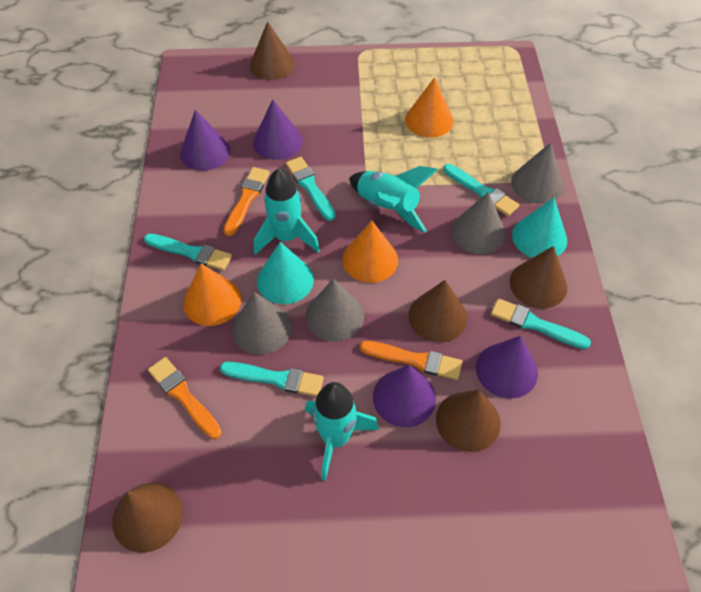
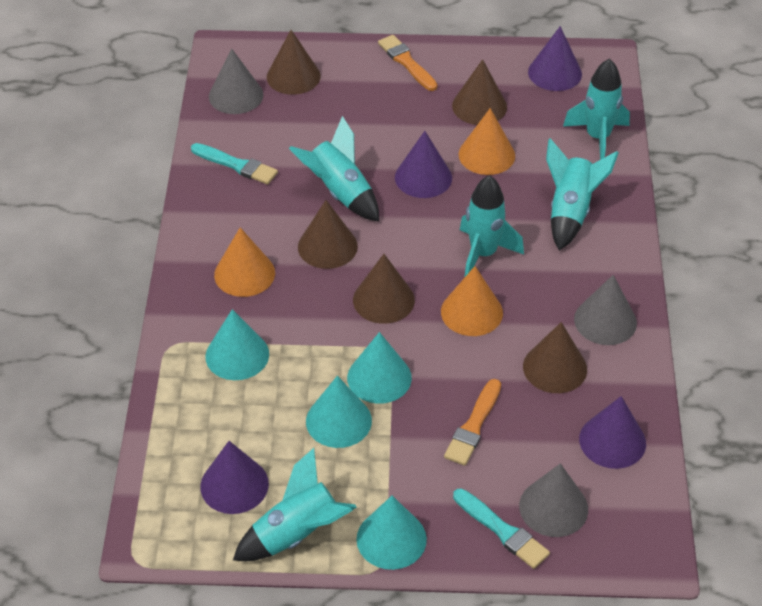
grey cone: [232,292,292,355] [306,279,364,341] [451,192,506,254] [511,142,563,204] = 4 -> [209,49,263,114] [519,463,588,537] [574,275,637,345] = 3
orange brush: [148,357,222,439] [224,167,269,236] [360,341,462,380] = 3 -> [378,35,437,91] [444,379,501,466] = 2
turquoise brush: [144,233,232,271] [220,362,324,397] [286,157,335,221] [443,164,519,216] [491,298,591,349] = 5 -> [191,143,278,184] [453,488,550,569] = 2
turquoise cone: [257,242,314,304] [512,198,567,258] = 2 -> [206,309,269,380] [306,376,372,448] [347,332,412,404] [356,496,427,570] = 4
turquoise rocket: [254,168,320,255] [305,382,379,481] [349,166,438,233] = 3 -> [233,448,357,561] [289,116,379,221] [460,175,524,278] [546,138,619,251] [563,58,630,160] = 5

